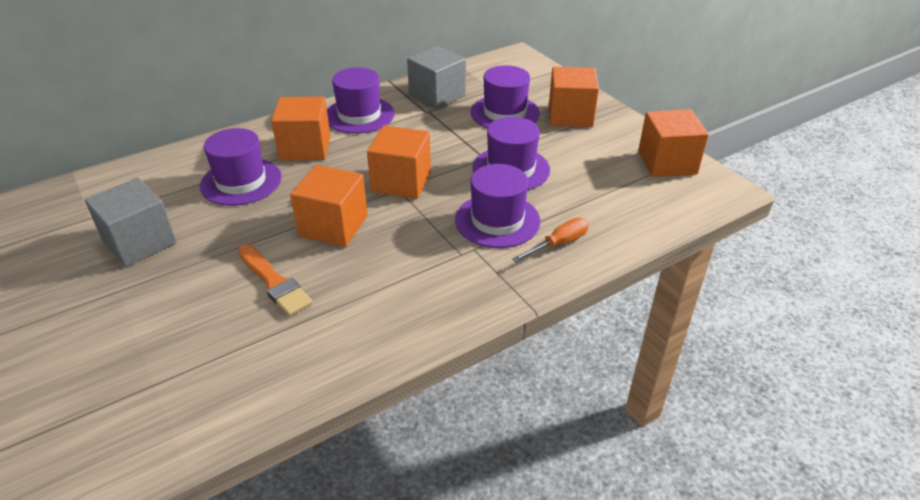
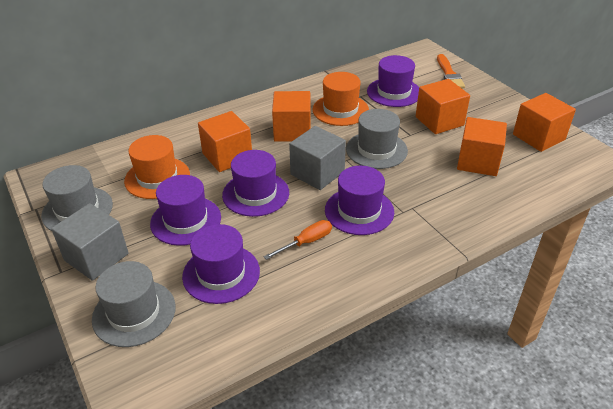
grey hat: none = 0 -> [41,165,113,231] [92,261,176,347] [346,109,408,169] = 3
orange hat: none = 0 -> [124,135,190,199] [313,72,369,126] = 2

